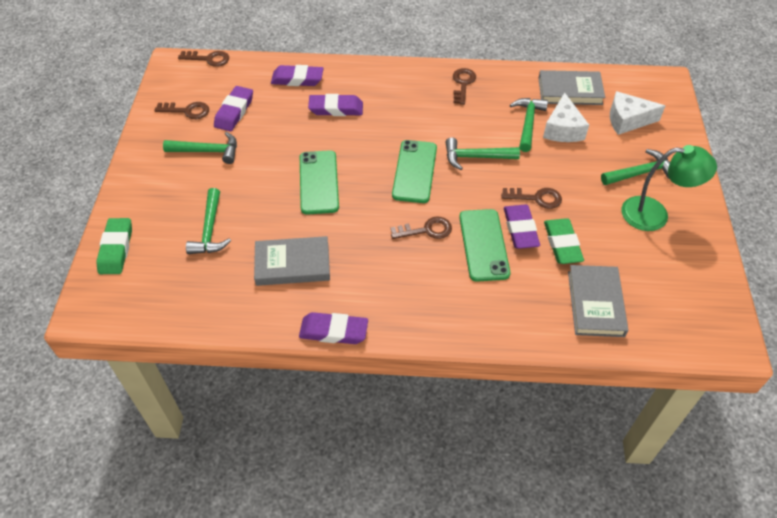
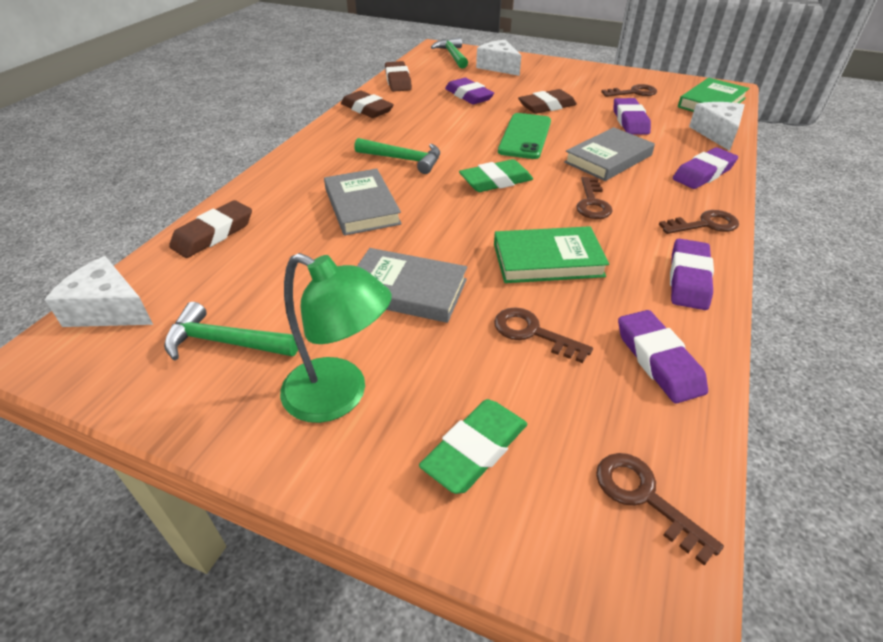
brown eraser: none = 0 -> [169,200,252,258] [341,90,394,118] [385,61,412,92] [518,89,577,114] = 4
green book: none = 0 -> [494,226,609,283] [678,78,749,112] = 2
green hammer: [163,132,237,164] [186,188,231,254] [445,137,520,170] [510,98,548,152] [601,149,670,185] = 5 -> [164,302,298,360] [354,138,440,174] [431,37,468,69] = 3
green phone: [300,150,339,215] [392,140,437,203] [459,209,510,282] = 3 -> [498,113,551,159] = 1
white cheese: [543,93,589,142] [610,91,665,135] = 2 -> [45,256,153,327] [476,40,522,76] [689,102,745,151] = 3

